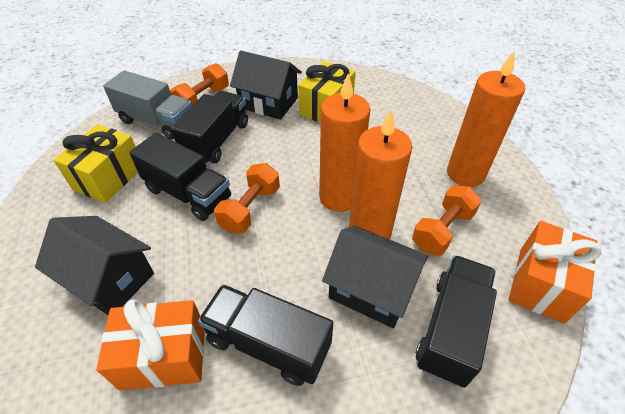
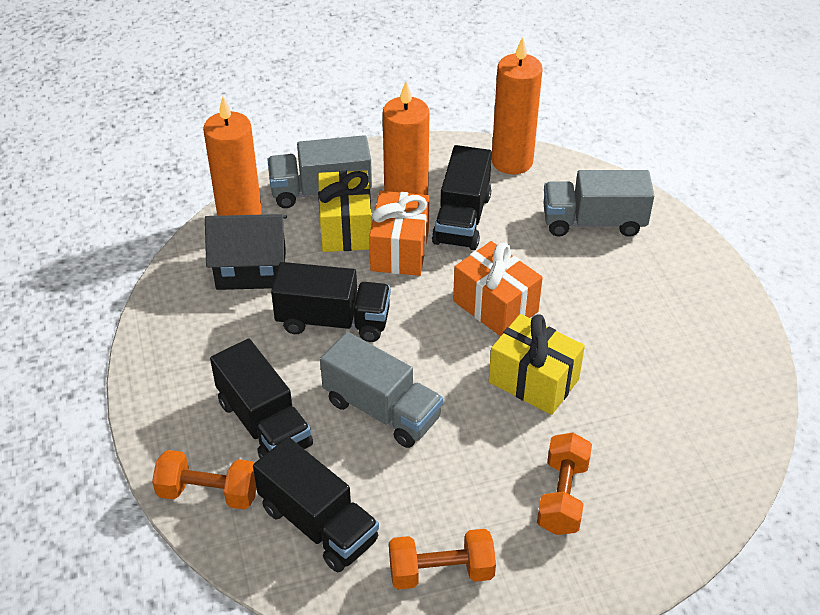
black house: [35,216,154,315] [230,50,302,120] [322,226,428,328] = 3 -> [205,214,287,290] = 1
grey truck: [103,70,192,139] = 1 -> [267,135,372,208] [320,332,443,448] [543,170,654,237] = 3

